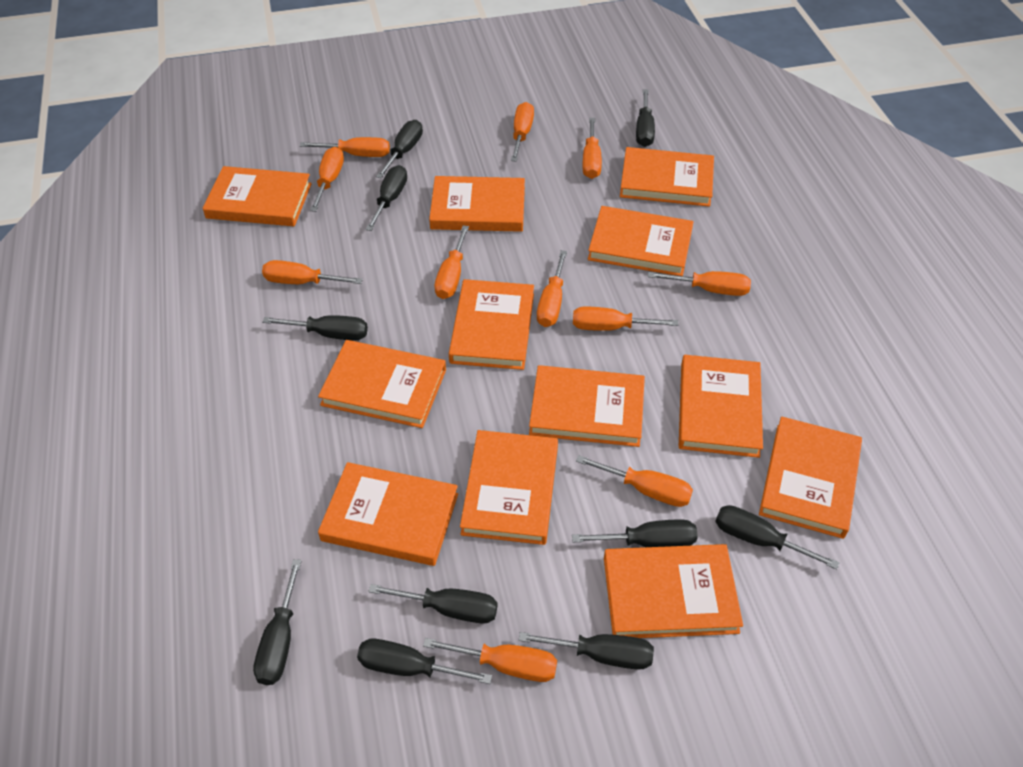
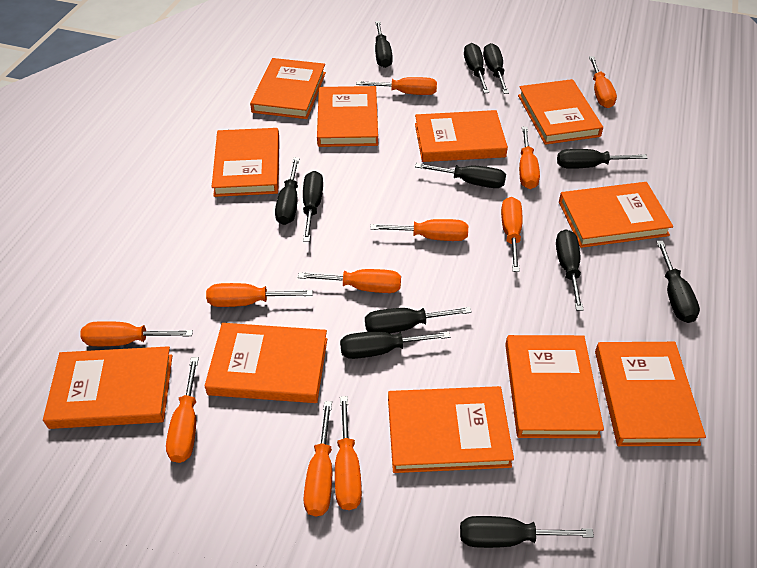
black screwdriver: [253,559,302,685] [262,315,368,341] [357,639,492,684] [366,165,407,231] [368,584,497,624] [376,120,423,179] [518,632,654,670] [572,519,698,547] [636,89,655,147] [715,505,840,570] = 10 -> [275,157,300,225] [303,171,323,242] [340,331,450,359] [365,307,472,333] [375,21,393,68] [415,163,506,188] [460,516,594,548] [464,43,489,93] [483,43,509,94] [556,229,584,311] [557,149,648,169] [656,241,700,323] = 12
orange book: [203,166,312,226] [318,340,446,428] [318,462,458,566] [429,176,525,232] [449,279,534,370] [460,430,558,545] [529,365,645,447] [588,206,694,276] [604,544,743,638] [620,147,714,207] [679,355,763,458] [759,416,862,539] = 12 -> [43,346,172,429] [205,323,327,403] [212,128,279,197] [250,58,326,119] [317,86,378,147] [388,386,514,473] [415,110,508,162] [505,335,604,438] [518,79,603,145] [559,182,673,248] [595,342,706,446] = 11

